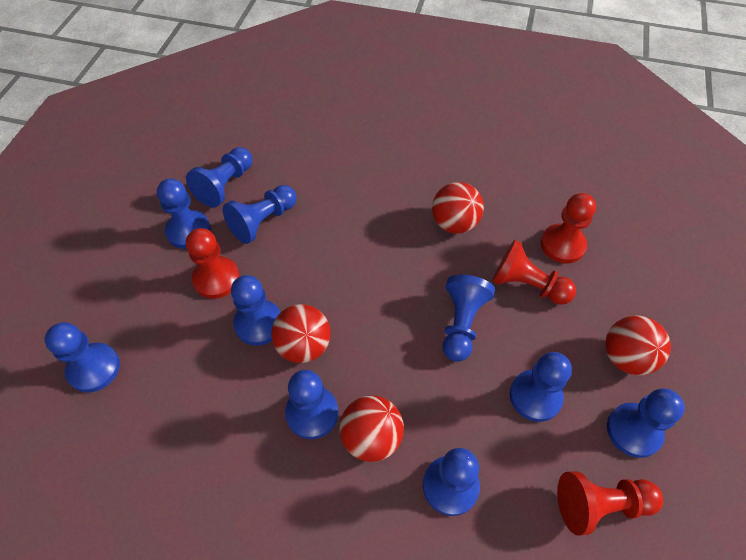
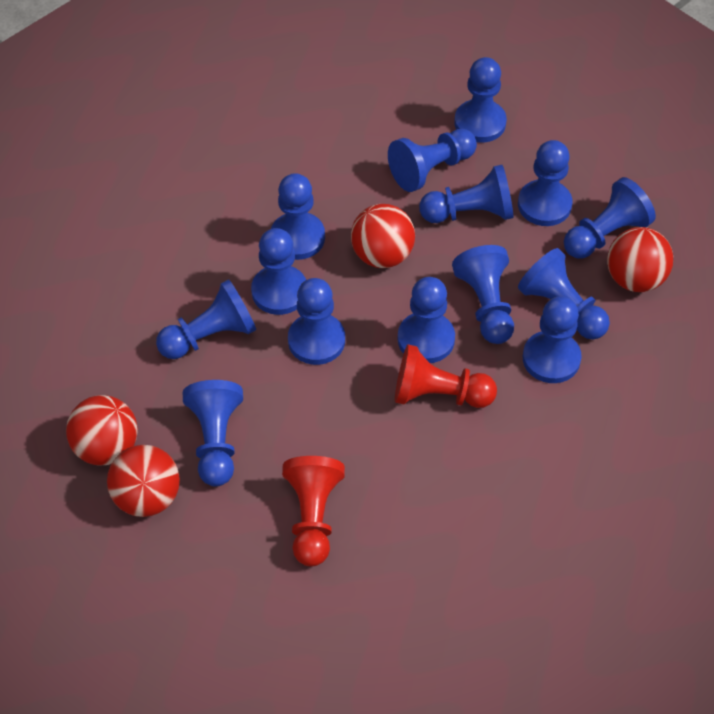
blue pawn: [45,322,120,393] [157,178,211,249] [186,147,252,208] [223,185,297,244] [231,275,281,346] [285,370,338,439] [423,448,480,516] [443,274,495,362] [510,352,572,422] [607,388,685,458] = 10 -> [156,279,256,359] [183,380,243,486] [251,228,306,315] [271,173,325,260] [288,278,345,365] [388,129,477,192] [398,277,455,363] [419,165,514,223] [452,245,514,344] [454,57,507,143] [518,140,573,226] [518,248,610,340] [523,297,582,383] [564,177,656,259] = 14
red pawn: [186,228,240,299] [492,240,576,305] [541,193,596,263] [557,471,663,536] = 4 -> [282,456,345,566] [395,344,497,408] = 2

